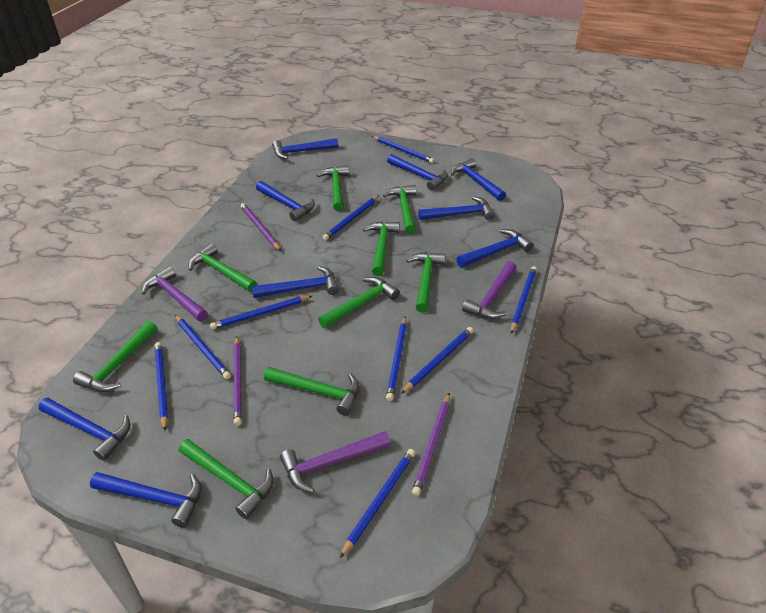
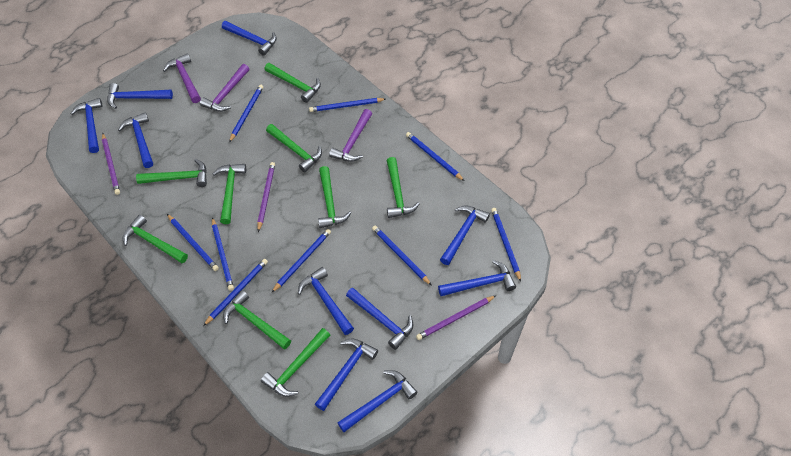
blue hammer: [38,398,130,461] [90,472,202,528] [252,266,339,298] [256,181,315,222] [272,138,338,159] [387,154,448,191] [418,196,495,220] [451,158,506,201] [457,229,533,267] = 9 -> [70,98,103,153] [107,83,173,109] [118,112,153,168] [222,21,277,56] [298,267,354,335] [315,339,378,411] [337,370,418,432] [346,288,413,350] [438,260,516,296] [440,205,490,265] = 10

